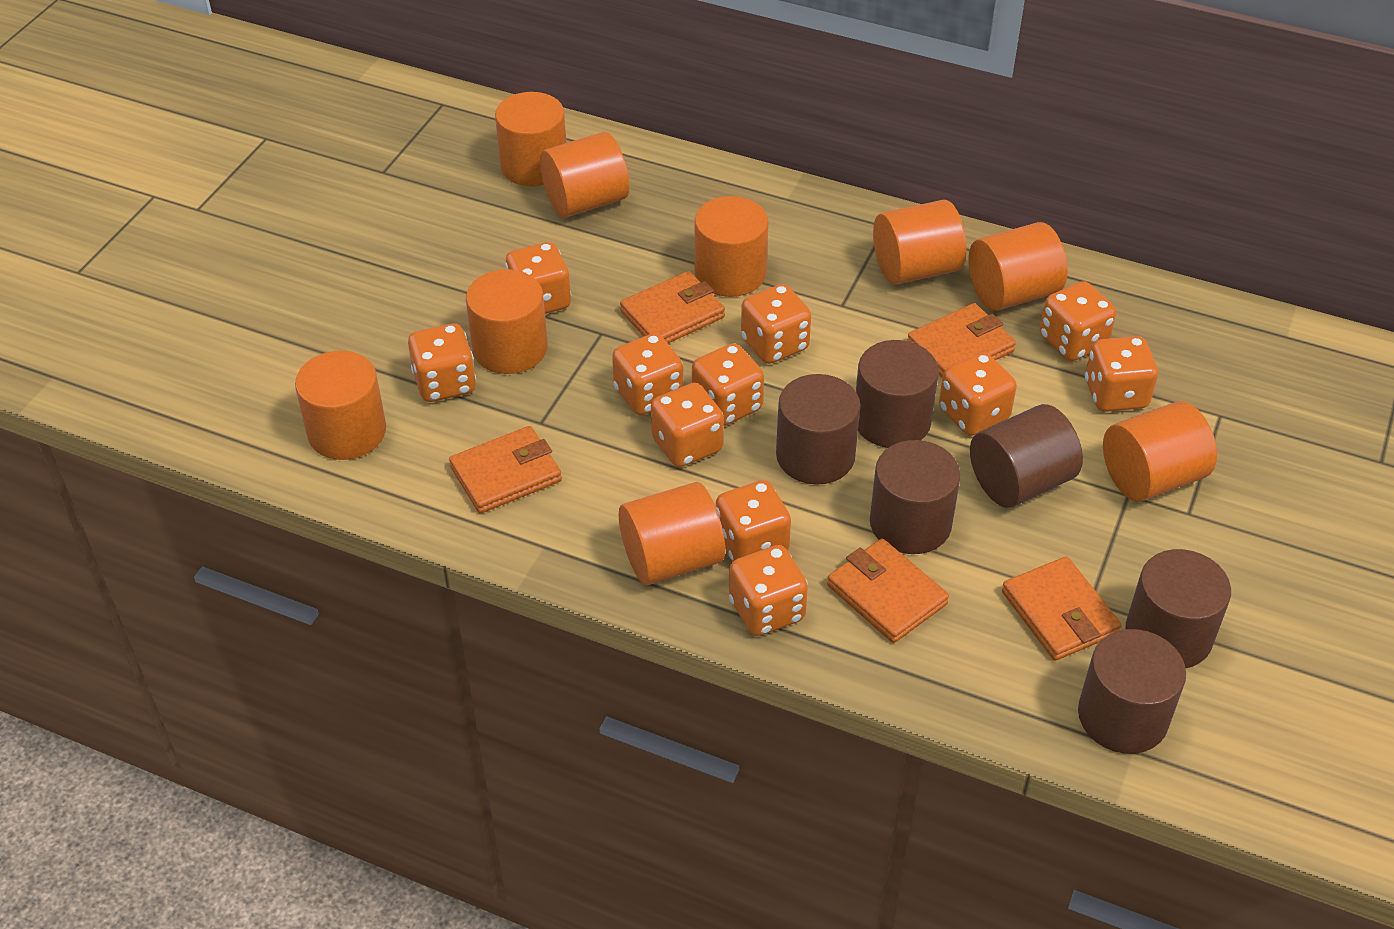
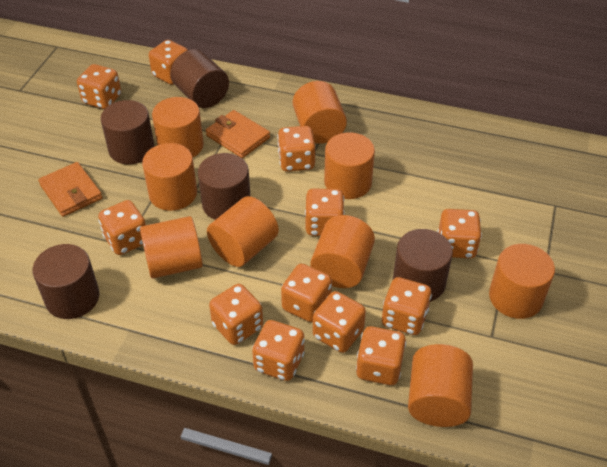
brown cylinder: [776,374,861,485] [856,340,939,448] [870,440,961,554] [970,404,1083,508] [1078,629,1186,754] [1125,549,1231,668] = 6 -> [32,244,99,319] [101,100,155,164] [170,49,229,108] [198,153,251,220] [393,229,453,302] = 5
orange dice: [408,324,476,402] [505,242,571,314] [612,333,683,415] [651,383,724,467] [692,343,764,426] [716,480,791,561] [729,545,808,636] [741,284,811,364] [939,352,1017,436] [1040,281,1116,361] [1085,336,1158,412] = 11 -> [77,64,121,109] [98,200,146,255] [149,40,188,85] [209,284,263,345] [252,320,305,381] [277,126,315,172] [281,264,332,322] [305,189,345,236] [313,291,366,353] [356,326,406,385] [382,277,432,335] [438,209,482,258] = 12
orange wallet: [449,426,562,514] [620,271,725,343] [827,538,949,643] [907,303,1016,377] [1002,556,1122,661] = 5 -> [38,162,102,217] [206,110,270,158] = 2

